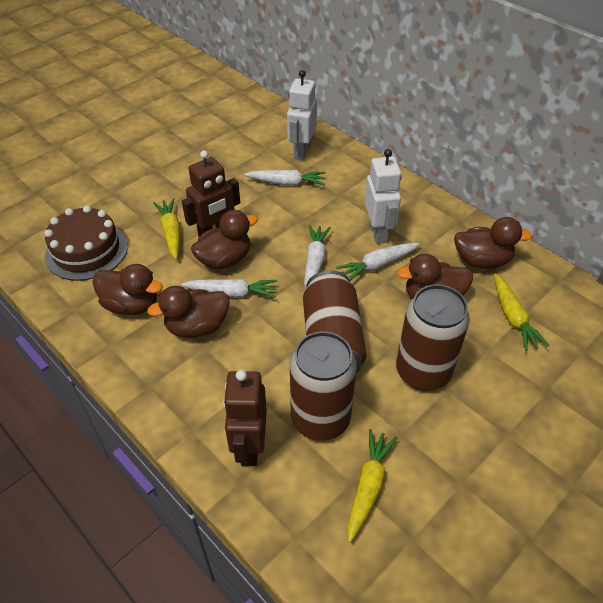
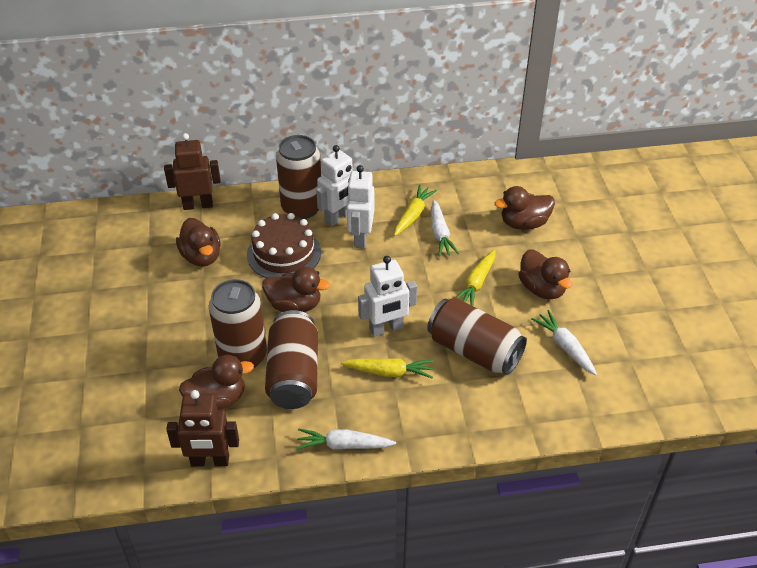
brown can: [290,331,357,441] [303,270,367,373] [396,284,470,391] = 3 -> [209,279,267,368] [265,310,318,409] [276,135,321,219] [427,297,527,375] = 4
white carrot: [181,278,277,298] [244,170,326,186] [304,225,331,288] [336,243,420,281] = 4 -> [296,429,396,450] [431,200,459,256] [531,310,597,376] = 3
white robot: [287,70,317,160] [364,149,401,244] = 2 -> [316,145,357,227] [347,165,374,248] [358,256,417,337] = 3

